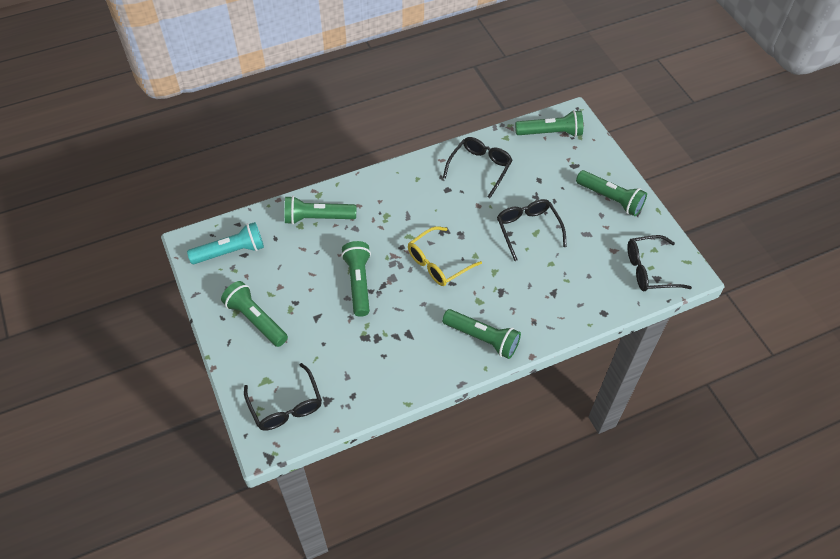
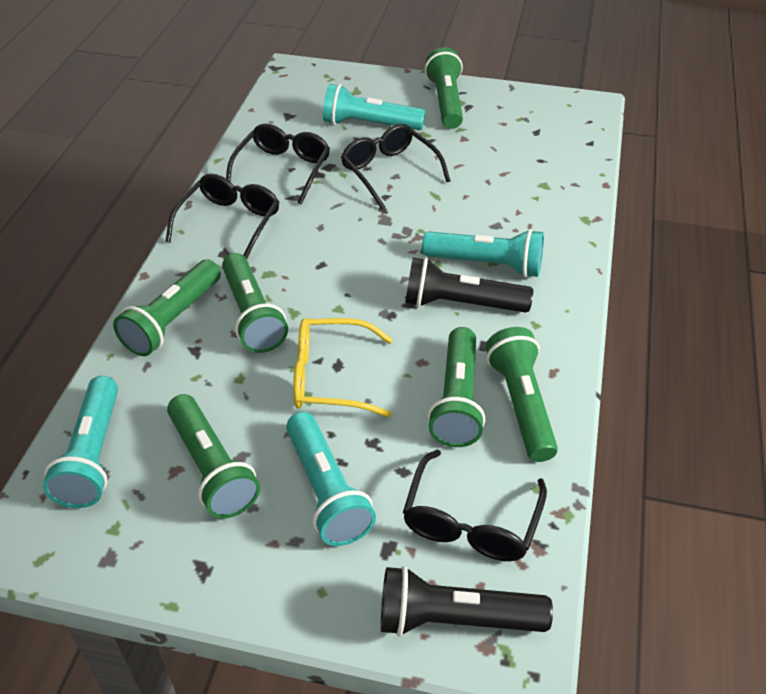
black flashlight: none = 0 -> [381,566,553,636] [405,258,533,313] = 2
turquoise flashlight: [187,222,264,264] = 1 -> [43,376,118,508] [286,412,376,546] [323,84,425,130] [422,229,544,278] = 4

